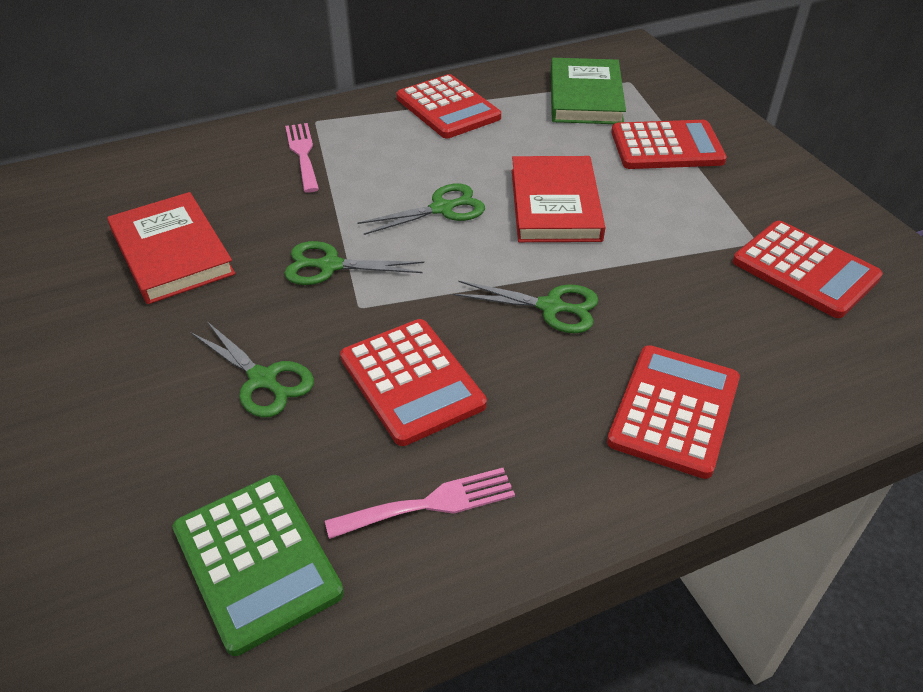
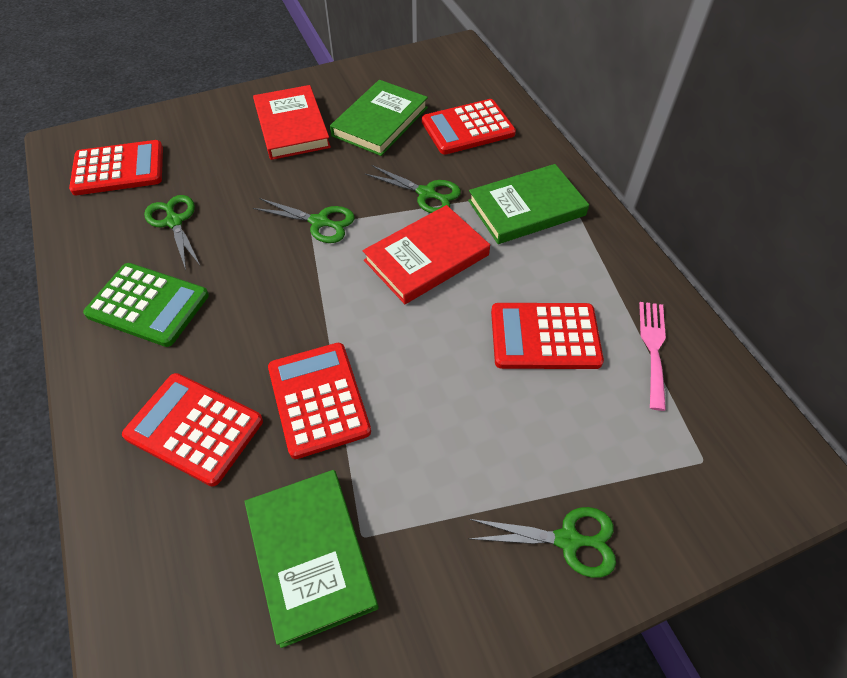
green book: [551,58,626,124] = 1 -> [244,470,379,648] [330,80,428,156] [468,164,589,244] = 3
pink fork: [285,123,319,193] [325,468,515,539] = 2 -> [639,302,666,411] = 1

